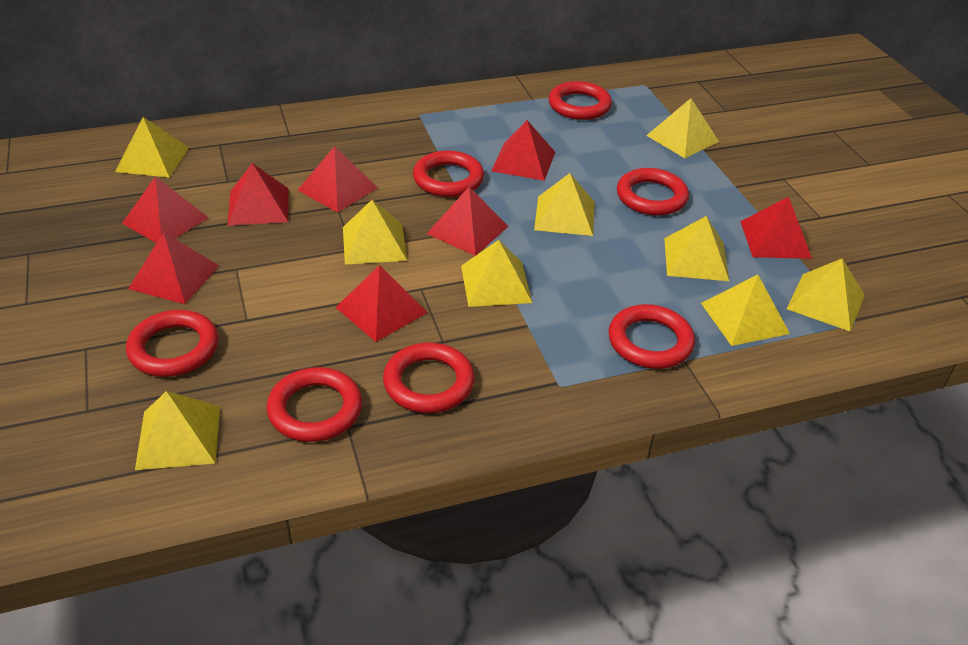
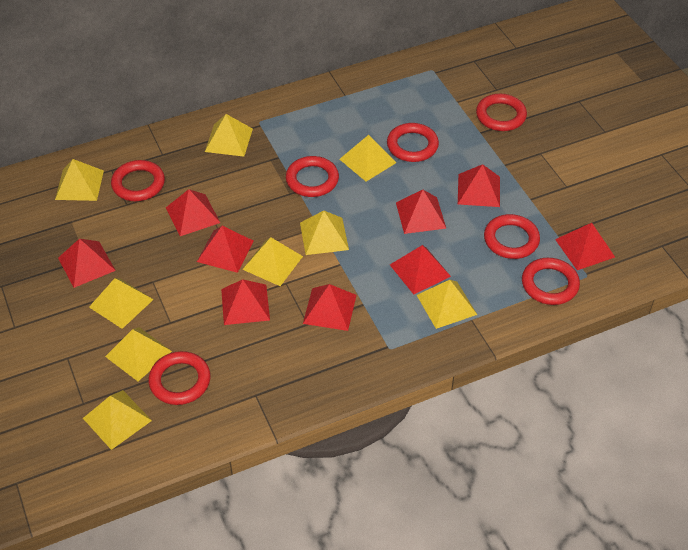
red pyramid: [122,177,209,243] [128,232,219,304] [228,163,288,226] [298,146,378,213] [335,265,428,342] [427,187,508,256] [491,120,555,181] [740,197,812,259] = 8 -> [58,239,116,288] [166,189,220,236] [197,226,254,273] [221,279,270,325] [303,284,357,331] [390,245,451,294] [396,190,446,234] [458,164,500,207] [555,223,615,270] = 9

